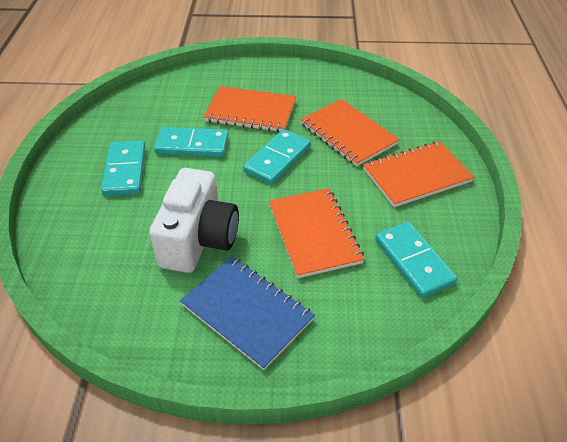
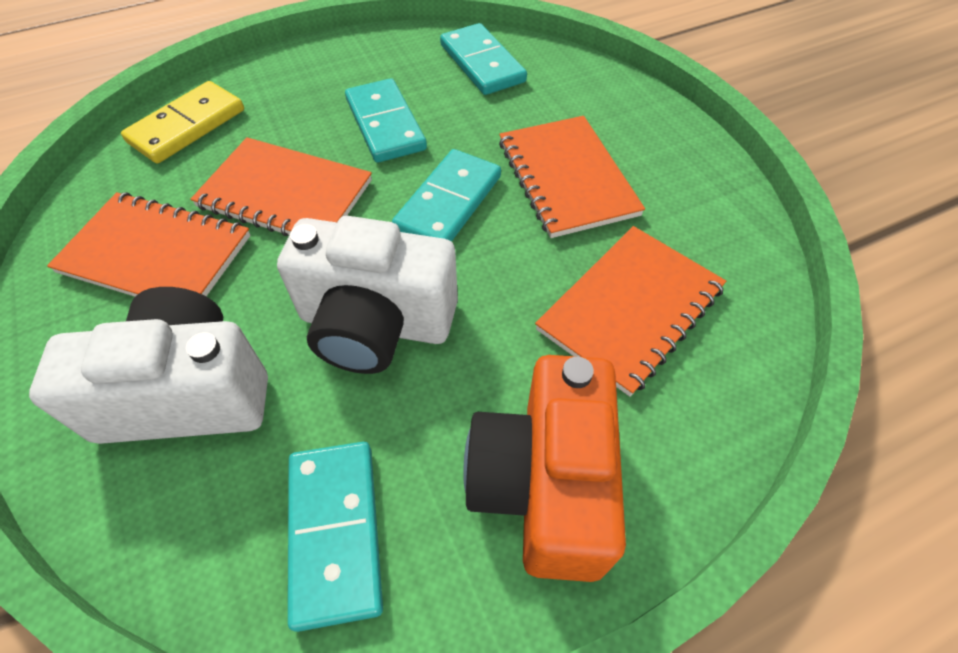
blue notebook: [180,257,315,370] = 1 -> none = 0
orange camera: none = 0 -> [463,355,626,582] = 1
white camera: [149,168,239,273] = 1 -> [29,287,268,444] [277,216,458,374] = 2
yellow domino: none = 0 -> [121,81,244,164] = 1

